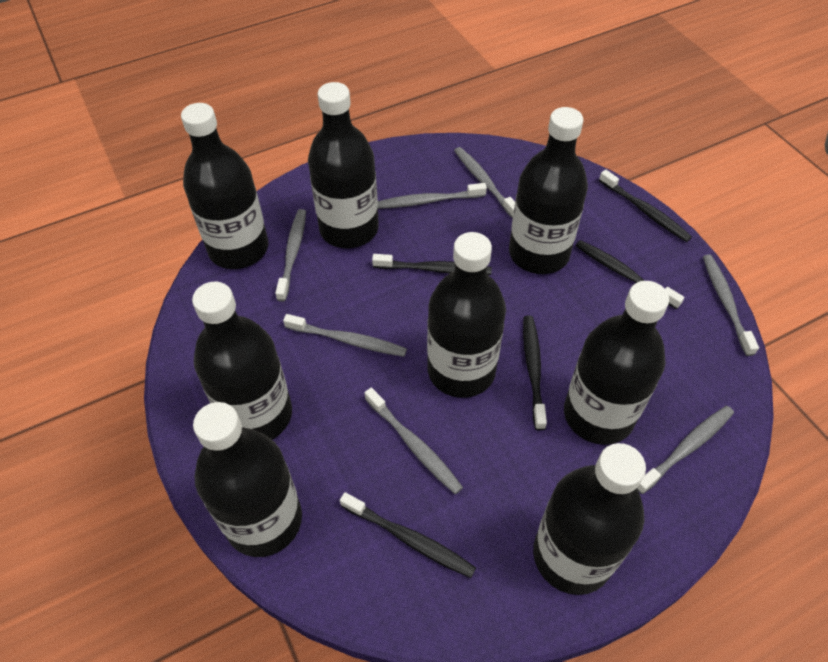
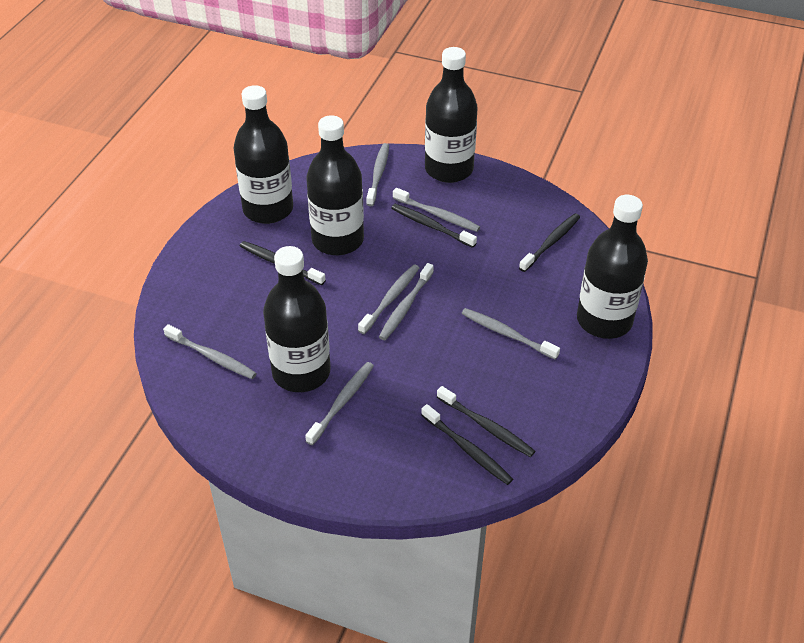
black bottle: [181,103,268,269] [192,281,292,440] [193,402,302,557] [308,82,379,248] [427,232,506,398] [509,107,588,274] [533,443,646,595] [564,281,669,445] = 8 -> [233,85,293,224] [263,246,331,392] [306,115,364,255] [425,47,478,183] [577,195,648,339] = 5

